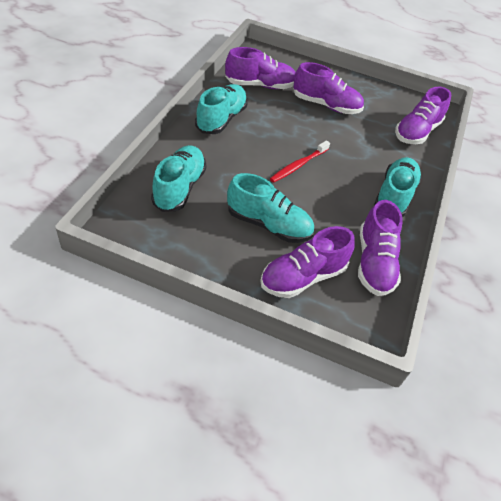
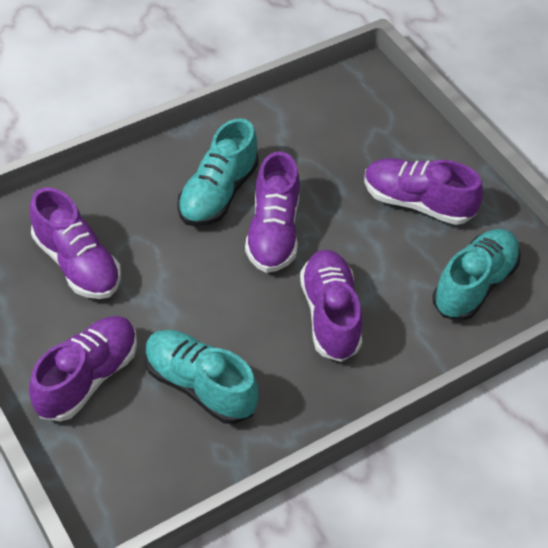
red toothbrush: [270,141,330,183] = 1 -> none = 0
turquoise shoe: [151,145,206,212] [195,84,248,134] [227,173,314,243] [374,157,422,217] = 4 -> [145,330,258,424] [177,118,259,226] [432,229,521,321] = 3

